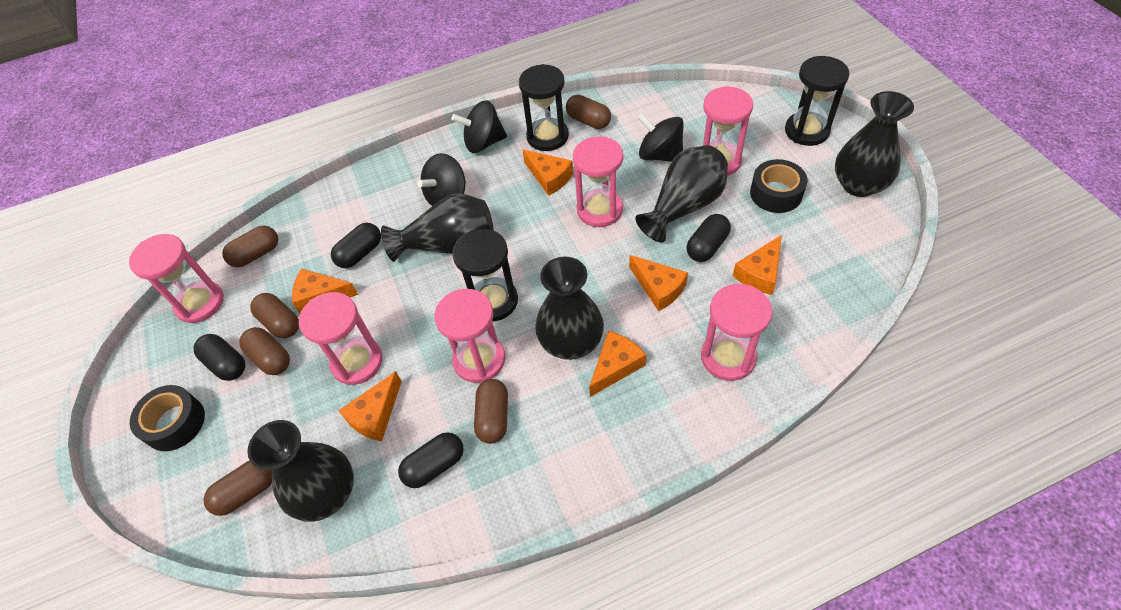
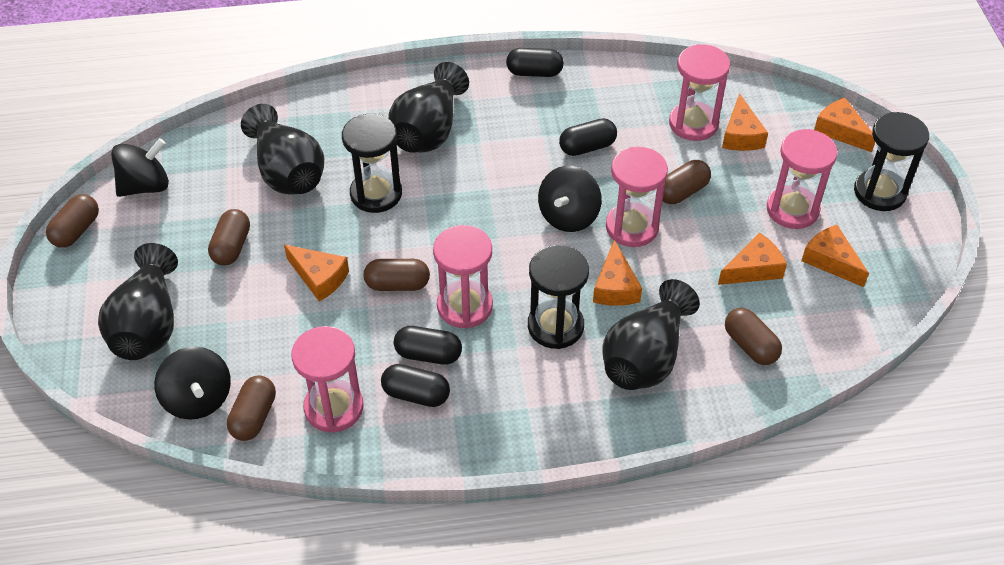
black tape: [130,385,205,451] [750,159,808,213] = 2 -> none = 0
black vase: [247,420,354,522] [381,193,494,262] [535,257,604,360] [635,145,728,242] [835,91,914,197] = 5 -> [98,243,178,360] [241,104,324,195] [388,62,469,153] [603,279,700,390] = 4
pink hourglass: [129,234,224,323] [299,292,383,385] [434,289,505,383] [573,136,623,227] [701,284,772,381] [703,86,753,176] = 6 -> [291,326,364,433] [433,225,493,328] [606,147,668,247] [669,44,730,141] [766,129,837,229] = 5

